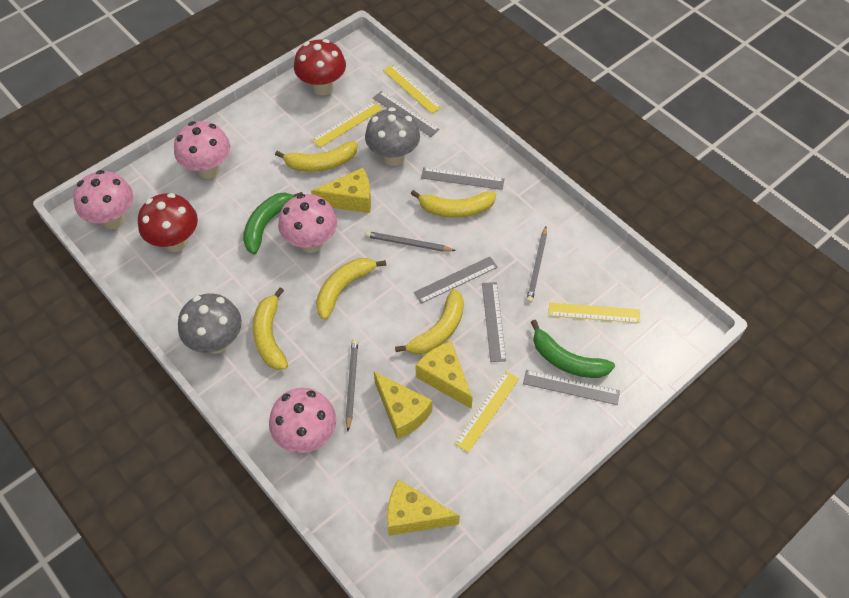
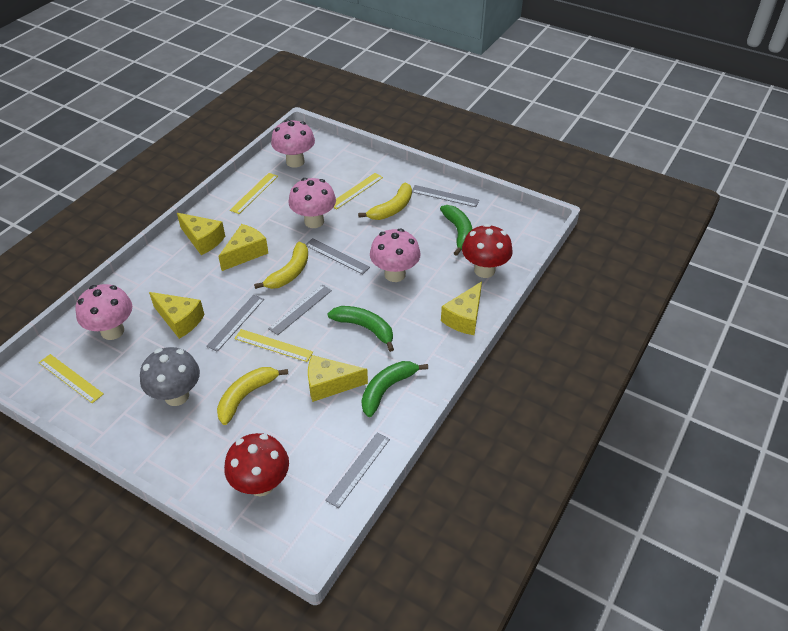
green banana: [243,192,303,255] [531,320,615,378] = 2 -> [328,306,394,352] [361,361,428,417] [440,205,473,256] = 3
grey mushroom: [178,293,242,354] [365,107,420,166] = 2 -> [140,347,200,406] = 1
grey pencil: [345,339,358,431] [365,231,456,252] [526,227,547,303] = 3 -> none = 0
yellow banana: [253,288,288,370] [275,141,357,172] [316,258,386,320] [395,289,464,354] [411,190,496,218] = 5 -> [217,367,288,425] [254,242,308,289] [358,183,412,220] = 3
yellow cheese: [311,168,371,213] [374,371,432,439] [387,480,460,536] [416,341,473,409] = 4 -> [149,292,205,339] [177,213,225,255] [218,224,268,271] [308,355,368,402] [441,281,482,335] = 5

